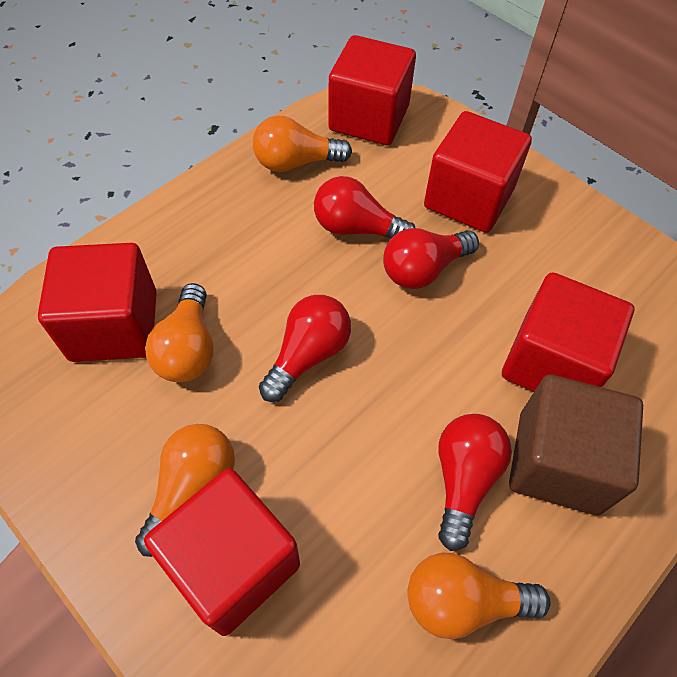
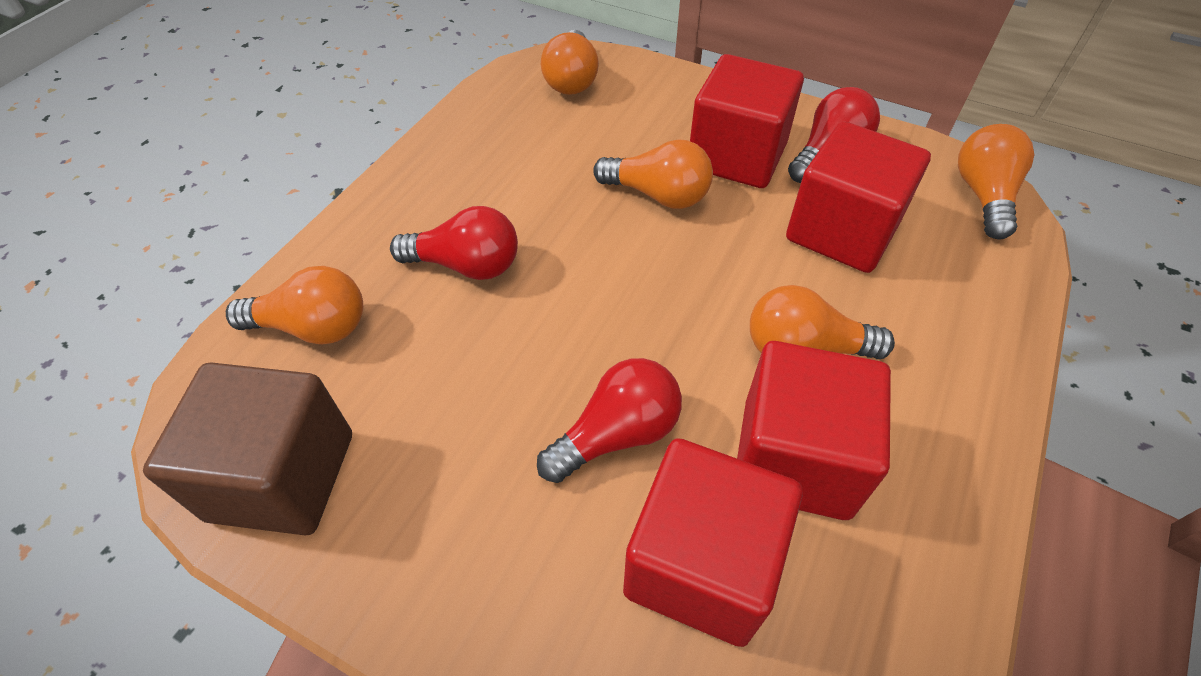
orange light bulb: [135,424,235,557] [145,283,214,382] [253,115,352,172] [407,553,551,639] = 4 -> [226,266,363,345] [541,30,599,95] [593,139,713,209] [750,285,895,359] [958,124,1034,239] = 5
red cube: [38,243,157,362] [144,469,300,636] [328,35,416,145] [424,111,532,233] [502,272,634,392] = 5 -> [623,438,803,647] [690,54,804,188] [737,341,891,520] [786,121,931,273] = 4
red light bulb: [259,295,351,402] [314,176,415,239] [383,228,479,289] [438,414,512,551] = 4 -> [390,206,518,280] [537,358,682,483] [788,87,880,183] = 3

